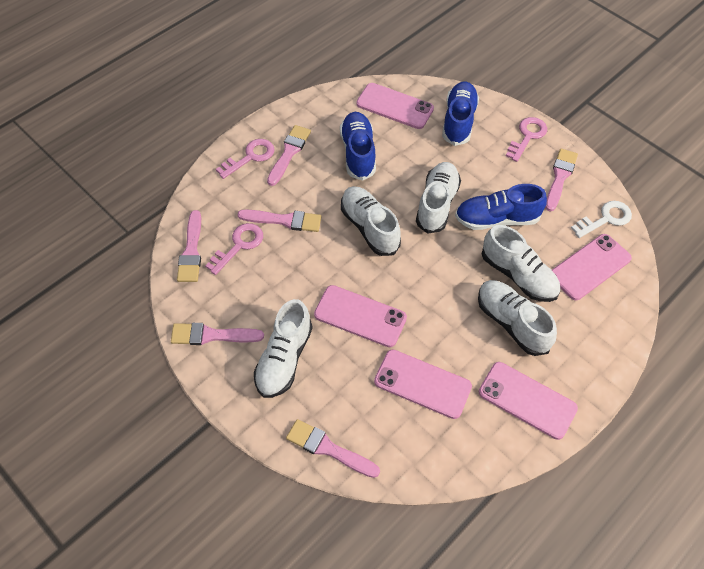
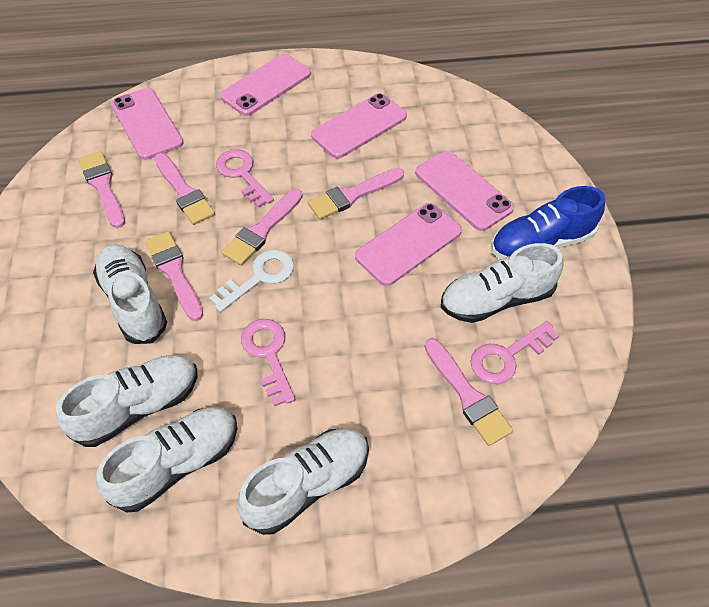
blue shoe: [340,112,376,181] [442,81,479,146] [455,184,547,230] = 3 -> [491,186,605,259] = 1

